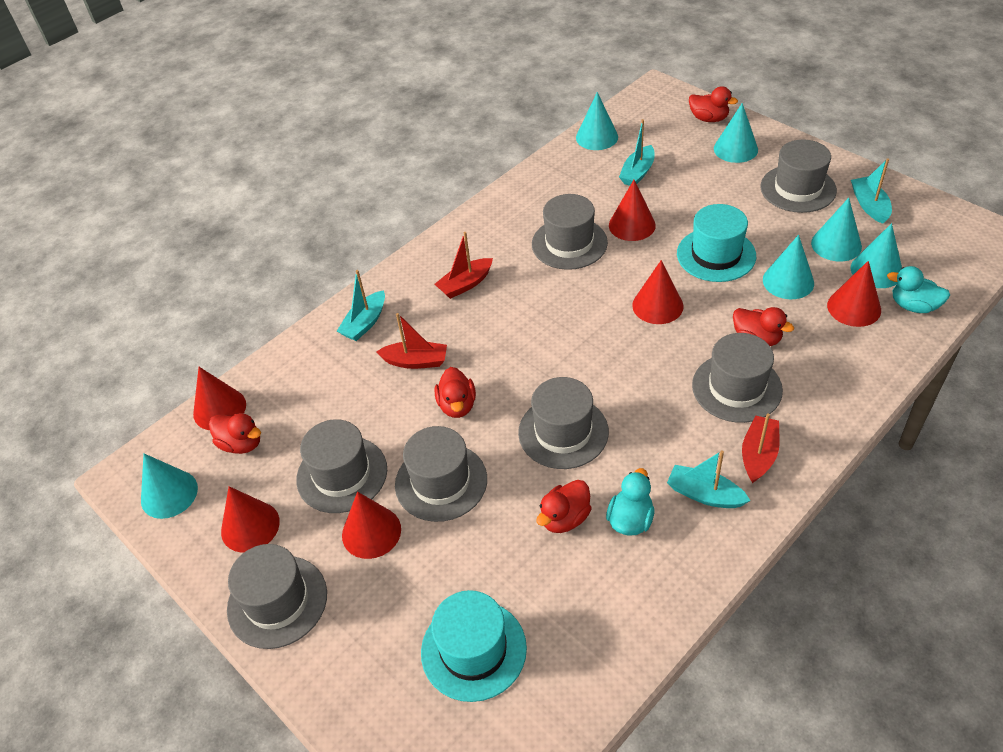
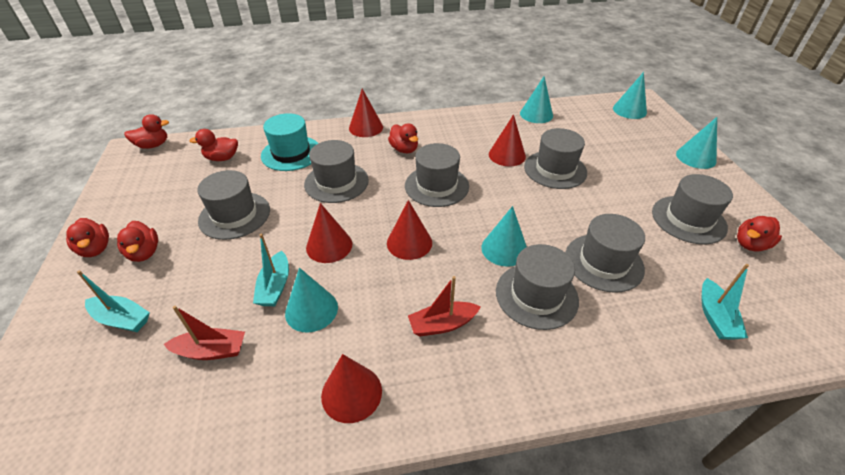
red boat: [377,313,447,369] [435,232,493,299] [742,413,780,483] = 3 -> [164,306,245,360] [408,276,481,336] = 2
red cone: [193,367,246,430] [221,486,280,553] [342,492,401,559] [609,180,656,241] [632,260,684,324] [827,261,881,327] = 6 -> [306,203,352,263] [321,354,382,423] [349,89,383,137] [387,200,432,260] [489,114,526,166] = 5
red duck: [209,413,261,454] [435,367,476,418] [537,480,592,533] [689,86,738,122] [733,307,794,346] = 5 -> [66,218,109,257] [117,221,158,262] [124,114,169,149] [189,129,238,161] [388,123,418,153] [737,216,782,251] = 6
turquoise boat: [337,270,385,341] [619,119,655,186] [667,450,751,508] [851,159,892,224] = 4 -> [77,270,150,332] [253,234,289,306] [701,264,749,340] = 3
turquoise cone: [141,454,198,519] [576,92,618,150] [714,103,758,163] [763,235,814,299] [811,198,862,261] [851,223,902,288] = 6 -> [285,268,338,333] [481,206,527,267] [520,76,553,123] [613,72,647,119] [676,117,717,169] = 5
turquoise duck: [606,468,654,536] [887,266,950,313] = 2 -> none = 0
turquoise hat: [421,590,527,702] [677,204,756,282] = 2 -> [261,113,319,171] = 1

